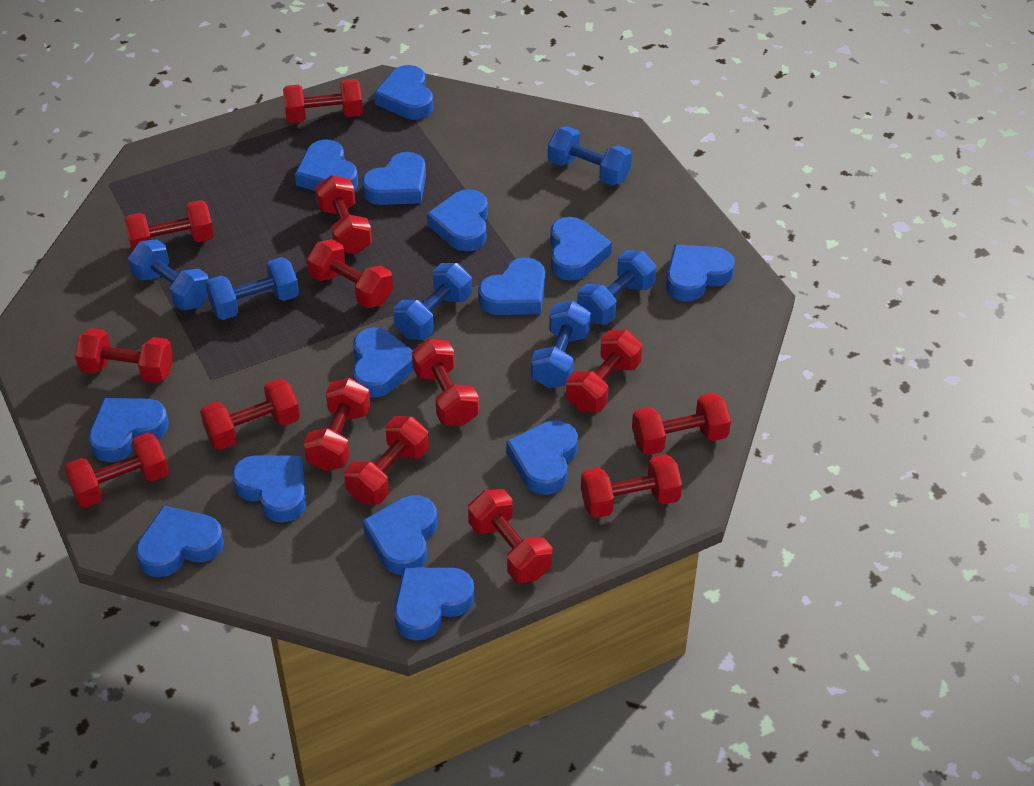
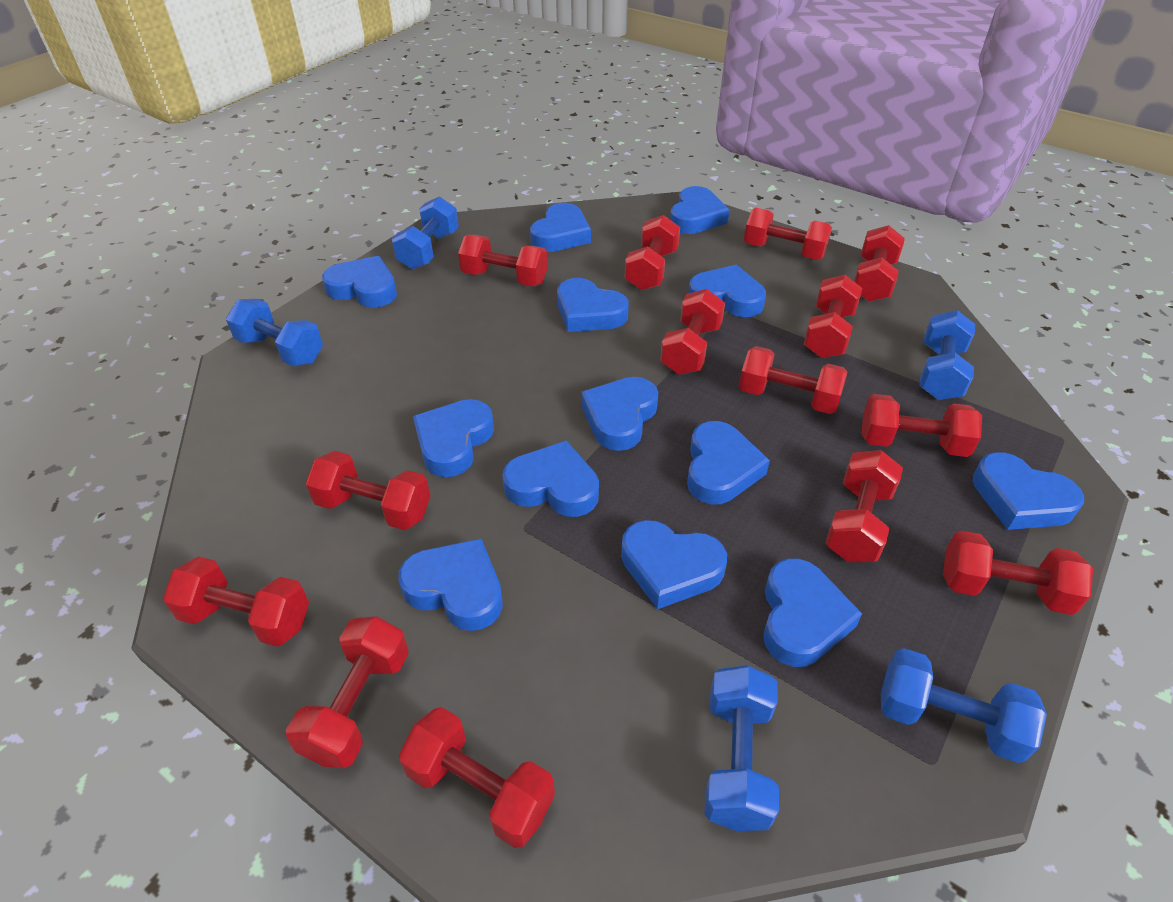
blue dumbbell: [128,239,208,311] [206,257,299,320] [393,263,472,340] [531,301,591,388] [548,126,632,186] [577,250,656,325] = 6 -> [226,299,323,366] [392,197,459,269] [704,665,779,831] [881,648,1047,763] [919,310,975,400] = 5
blue heart: [88,398,169,462] [136,506,224,578] [232,455,306,523] [295,139,358,191] [353,327,414,398] [362,152,426,205] [362,495,437,575] [374,65,433,120] [394,567,475,641] [427,189,488,251] [478,257,545,315] [506,420,578,495] [550,217,612,281] [666,244,735,301] = 14 -> [322,256,397,308] [398,539,503,631] [413,399,494,477] [502,440,599,517] [530,203,591,252] [557,278,629,332] [581,377,658,451] [621,520,727,609] [670,186,730,234] [687,421,770,505] [689,265,766,317] [763,558,862,667] [973,452,1084,530] = 13

